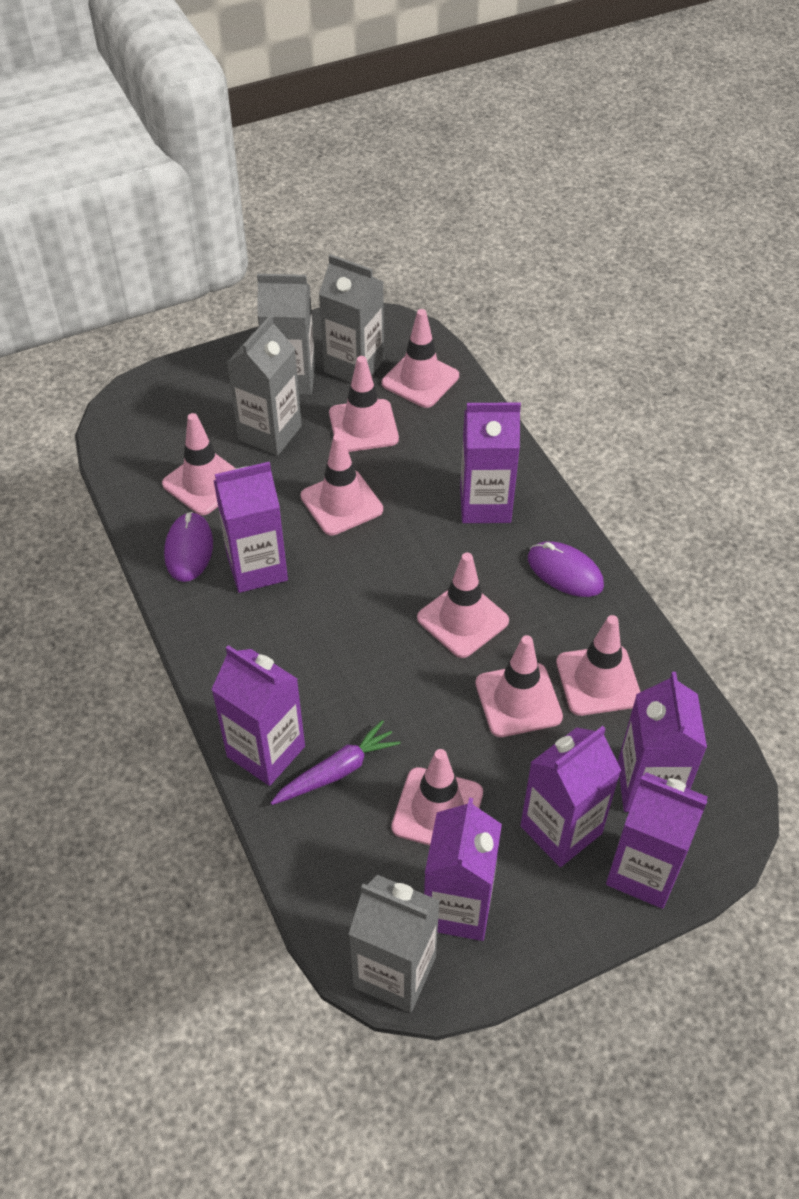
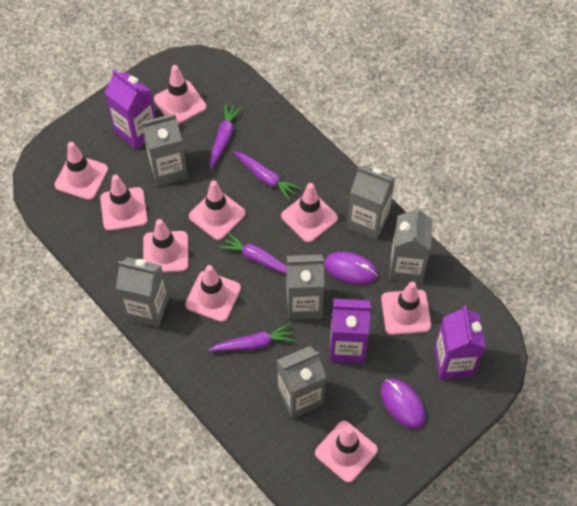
grey carton: [227,315,302,456] [257,274,315,395] [319,254,384,382] [349,875,440,1013] = 4 -> [116,257,169,328] [141,114,188,187] [277,346,326,419] [287,254,324,320] [347,166,395,240] [389,206,433,283] = 6
pink traffic cone: [162,413,236,515] [301,434,383,536] [329,356,399,452] [382,309,459,408] [391,749,483,846] [417,553,509,658] [475,635,563,737] [556,615,640,716] = 8 -> [54,142,108,200] [100,175,147,231] [143,219,188,272] [154,65,206,124] [185,265,241,322] [189,180,246,240] [281,183,338,243] [315,421,378,483] [381,281,431,335] = 9
purple carrot: [271,720,401,805] = 1 -> [208,323,295,351] [210,103,242,170] [220,232,287,274] [233,151,300,201] = 4
purple carton: [211,645,305,786] [213,462,288,593] [424,798,502,941] [460,403,521,523] [520,726,621,867] [606,772,708,909] [618,672,707,812] = 7 -> [105,69,156,150] [330,299,371,363] [434,306,486,380] = 3

